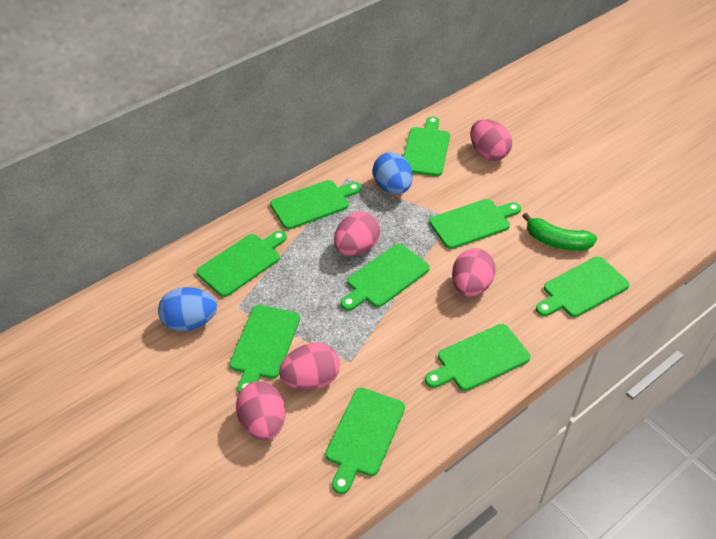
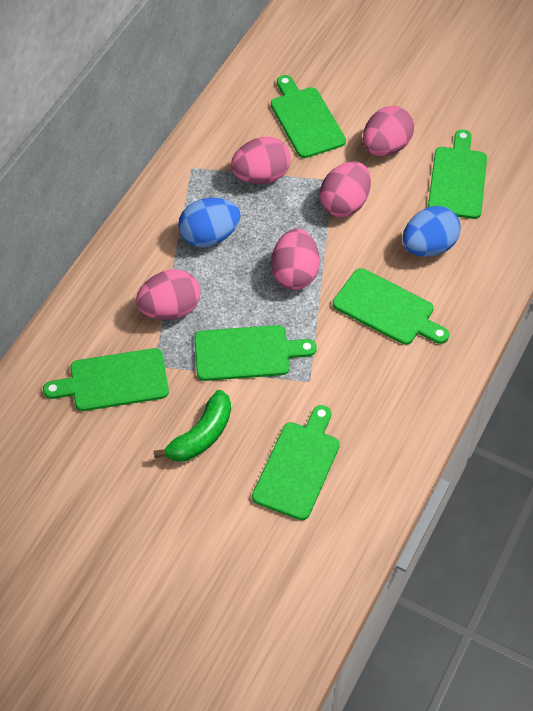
green cutting board: [197,230,287,297] [230,305,300,393] [270,180,361,230] [325,388,405,494] [341,244,430,311] [403,116,450,176] [425,324,530,391] [429,199,521,249] [536,257,630,317] = 9 -> [43,348,169,411] [194,325,317,381] [252,405,340,520] [271,75,346,158] [333,268,449,345] [428,129,487,219] = 6

